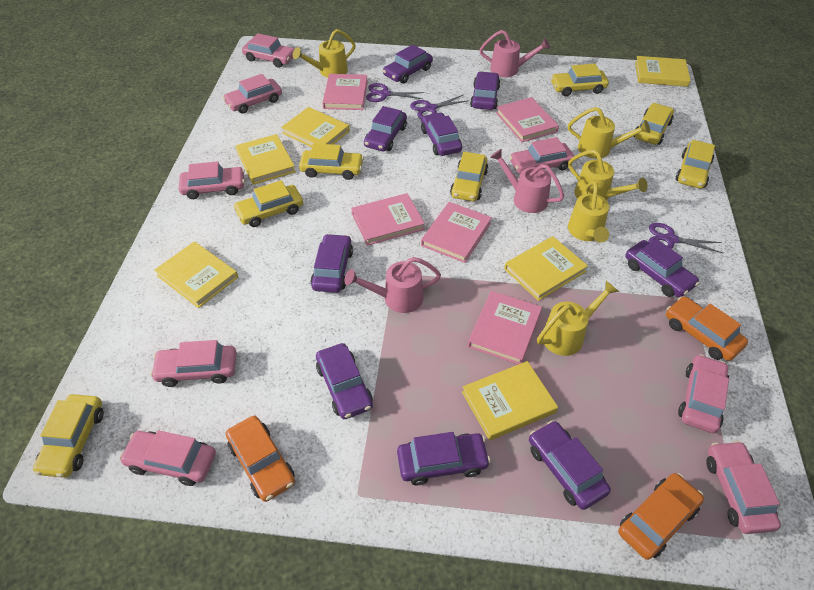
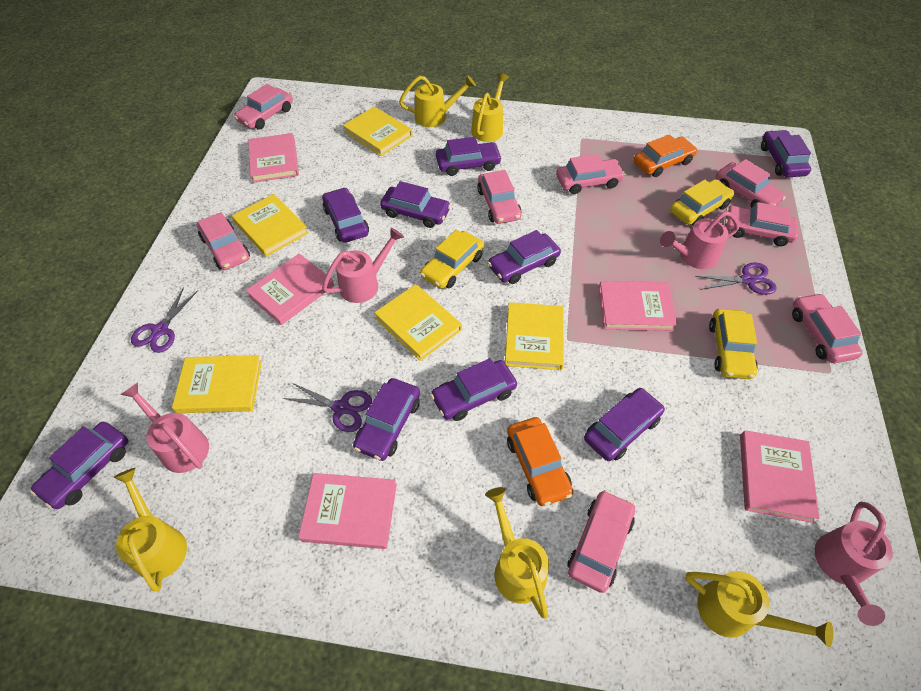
orange car: [226,416,295,502] [618,473,704,560] [666,296,748,361] = 3 -> [507,417,573,506] [633,134,697,177] = 2
pink watering can: [344,257,441,313] [480,30,550,77] [490,149,564,213] = 3 -> [120,382,209,473] [322,228,404,303] [660,211,739,269] [815,502,893,626] = 4
yellow book: [154,241,238,308] [236,134,296,185] [281,107,350,147] [462,361,558,440] [504,236,588,301] [635,56,691,87] = 6 -> [172,355,262,413] [232,194,309,257] [343,106,412,156] [374,284,462,361] [505,302,564,370] = 5
yellow car: [33,394,104,478] [233,180,303,227] [299,143,364,180] [450,152,488,201] [551,64,609,96] [634,103,674,145] [676,140,715,189] = 7 -> [420,230,484,289] [670,179,734,225] [709,309,758,379] = 3

